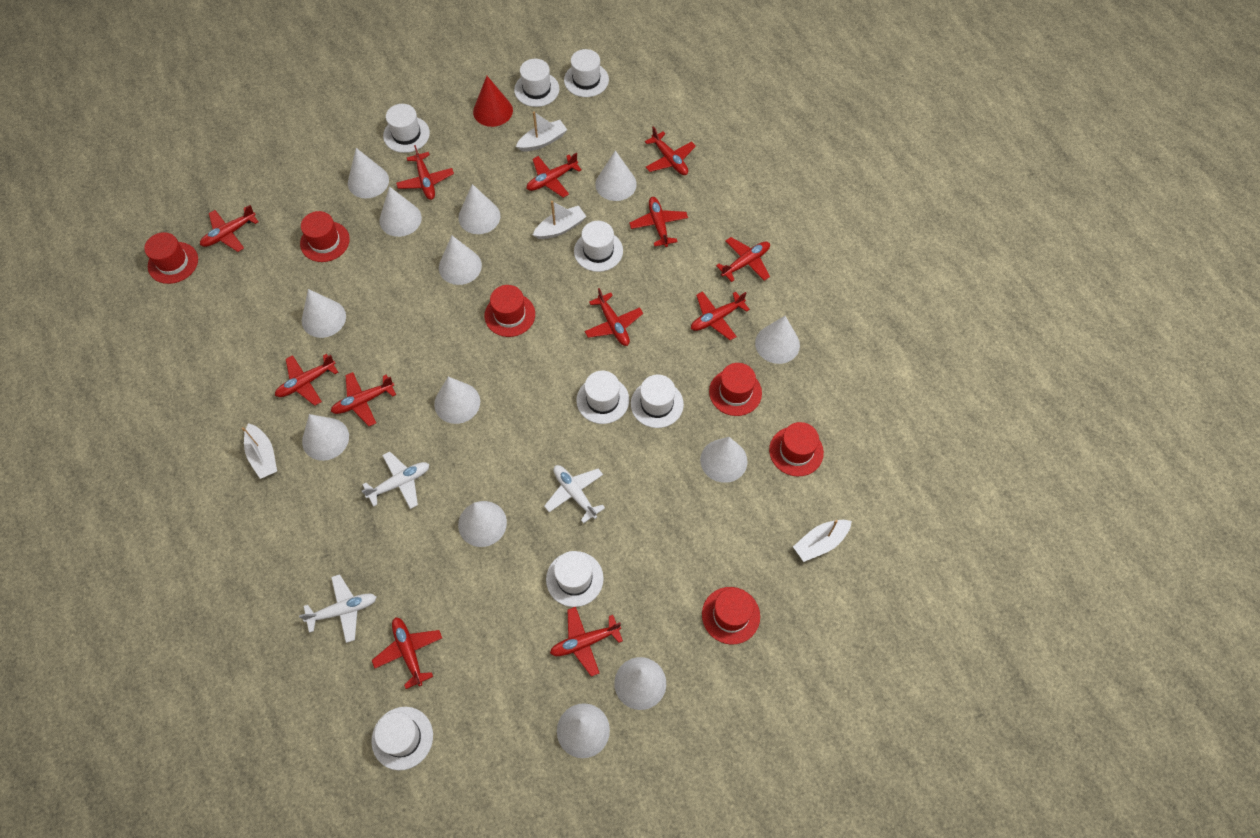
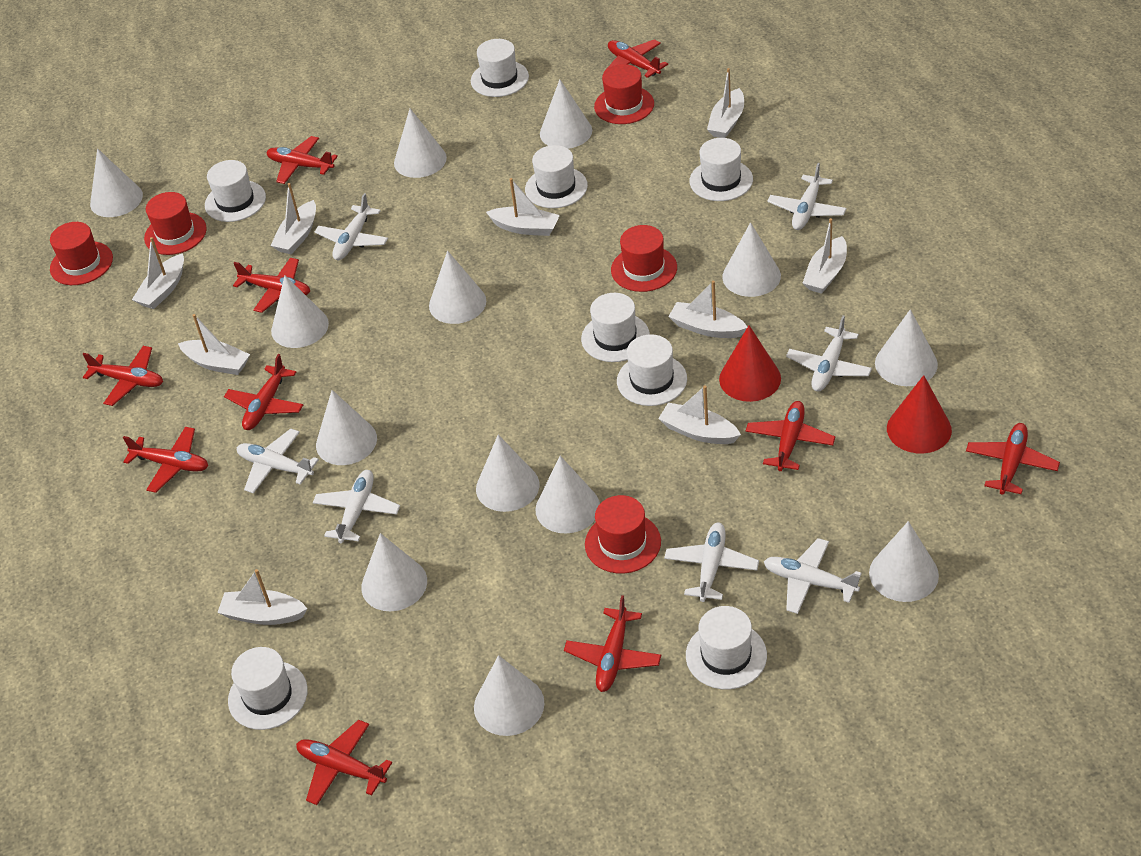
red cone: [473,76,513,127] = 1 -> [719,325,781,402] [887,375,952,454] = 2
red hat: [144,232,198,284] [300,211,350,262] [485,285,535,337] [702,587,760,645] [709,363,762,416] [769,422,824,476] = 6 -> [50,222,113,285] [144,192,207,255] [585,495,661,574] [594,64,654,124] [611,225,677,292] = 5
red plane: [200,205,258,252] [275,354,338,406] [331,372,396,426] [372,617,442,689] [396,145,454,200] [526,153,582,198] [550,607,623,677] [585,288,643,346] [629,197,688,247] [645,126,696,175] [691,291,750,340] [716,237,770,282] = 12 -> [83,346,163,406] [123,427,208,493] [224,354,303,430] [233,258,310,313] [266,136,338,184] [296,720,392,805] [564,595,661,692] [604,39,668,78] [746,401,835,471] [966,423,1060,495] = 10
white boat: [242,423,277,479] [516,112,567,152] [533,201,586,239] [793,520,852,562] = 4 -> [132,237,184,309] [178,314,250,375] [217,569,308,625] [270,183,316,254] [486,178,560,236] [658,385,741,444] [668,281,747,338] [707,68,744,138] [803,218,847,294] = 9
white plane: [299,574,376,643] [362,452,429,509] [544,465,605,524] = 3 -> [237,429,319,494] [313,470,400,543] [315,193,388,260] [664,522,759,602] [764,538,862,614] [767,163,846,230] [786,316,872,392] = 7

